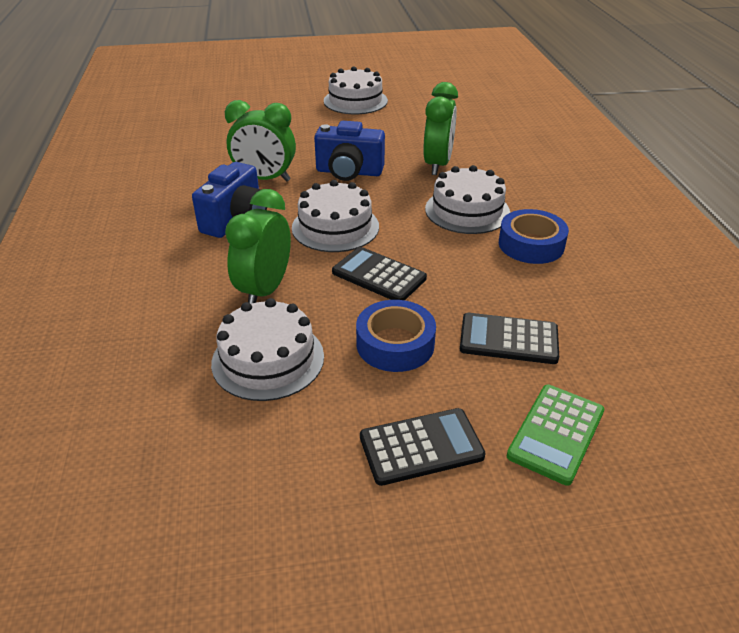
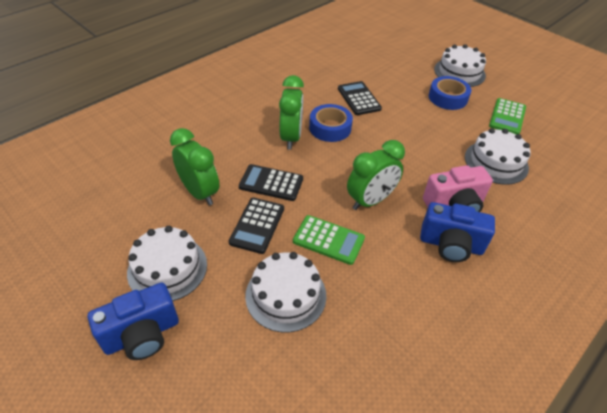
green calculator: [507,385,604,486] = 1 -> [293,215,365,265] [489,98,526,134] = 2
pink camera: none = 0 -> [423,165,493,212] = 1

